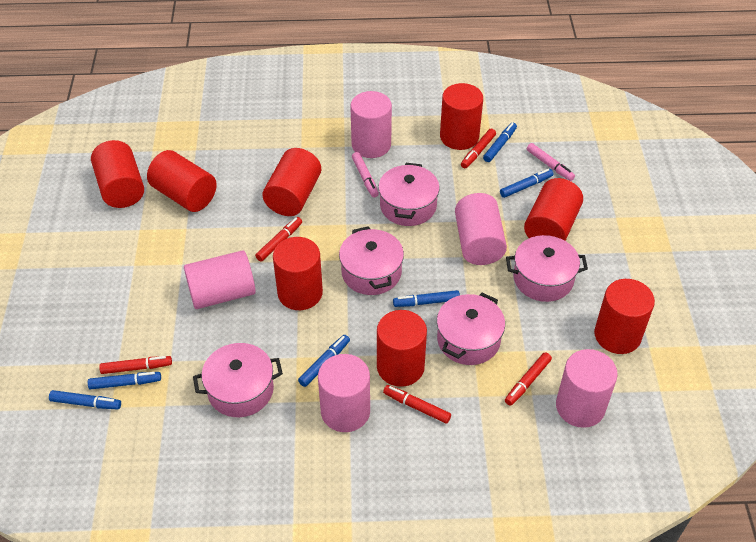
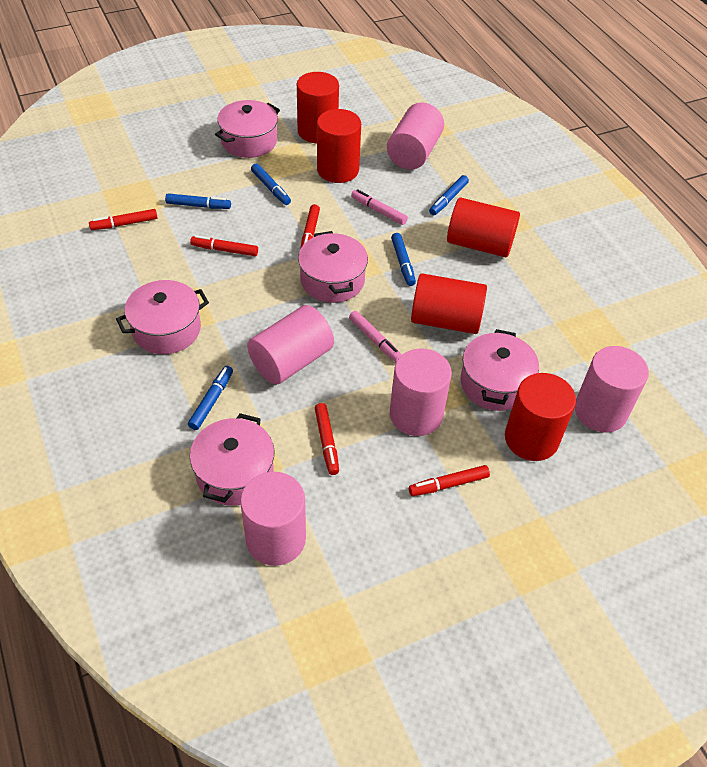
blue marker: [49,390,121,410] [88,372,161,389] [298,335,350,387] [393,290,460,307] [483,122,517,162] [500,169,553,198] = 6 -> [165,193,231,209] [188,366,233,430] [251,164,291,205] [391,233,416,286] [429,175,469,215] = 5
red cylinder: [91,140,144,208] [147,150,217,212] [262,148,321,216] [273,237,323,310] [377,310,427,387] [440,83,483,150] [524,178,583,241] [594,279,655,354] = 8 -> [297,72,339,143] [317,109,361,183] [411,273,487,334] [447,198,520,258] [505,373,576,461] = 5

